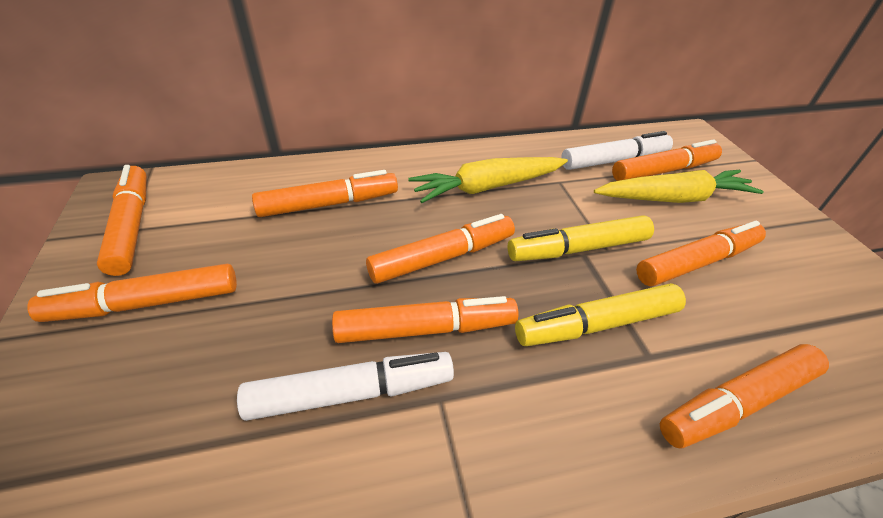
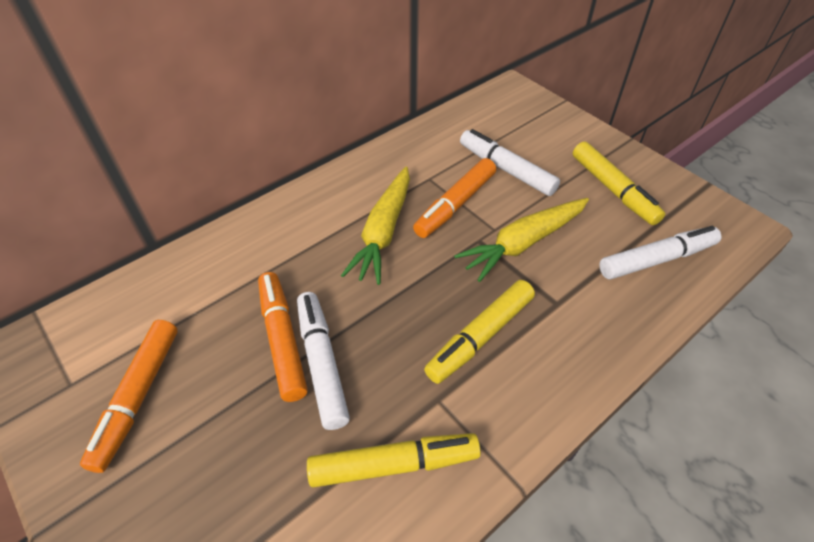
orange marker: [27,264,237,322] [97,165,147,276] [252,170,398,217] [332,296,519,343] [366,214,515,284] [612,139,722,181] [636,221,766,286] [660,344,829,448] = 8 -> [80,320,178,473] [258,272,308,402] [413,158,496,238] = 3
white marker: [237,352,454,421] [561,131,673,170] = 2 -> [297,292,350,430] [460,129,560,196] [599,226,721,280] = 3
yellow marker: [507,215,654,261] [515,283,686,346] = 2 -> [307,433,481,488] [424,280,535,384] [573,141,665,225] = 3

